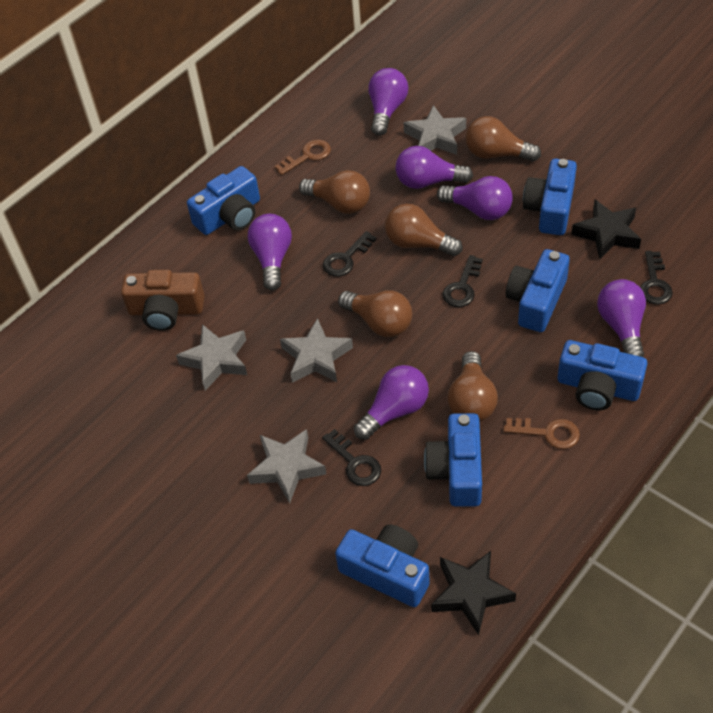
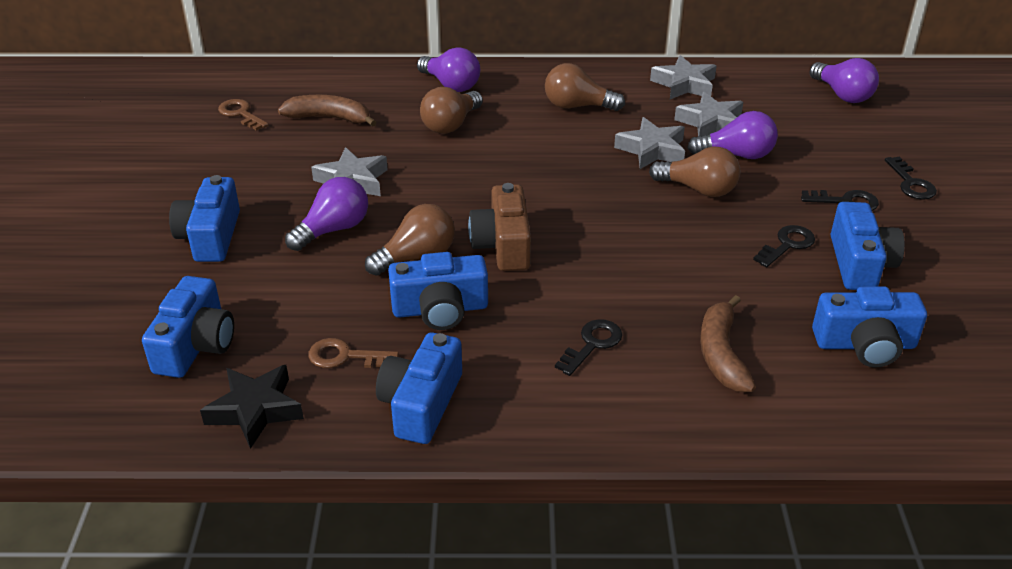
black star: [431,551,516,635] [571,200,641,260] = 2 -> [200,365,304,449] = 1
brown banana: none = 0 -> [278,95,377,127] [700,295,756,392] = 2
brown light bulb: [299,170,370,214] [338,290,412,337] [385,204,463,256] [448,351,498,422] [466,116,541,162] = 5 -> [365,204,455,276] [420,87,483,134] [545,63,625,111] [649,146,740,197] = 4
purple light bulb: [248,214,292,291] [354,365,429,440] [368,68,408,136] [395,146,473,189] [437,176,513,220] [597,279,646,357] = 6 -> [285,177,368,251] [417,48,480,92] [687,111,778,159] [809,58,879,103] = 4

